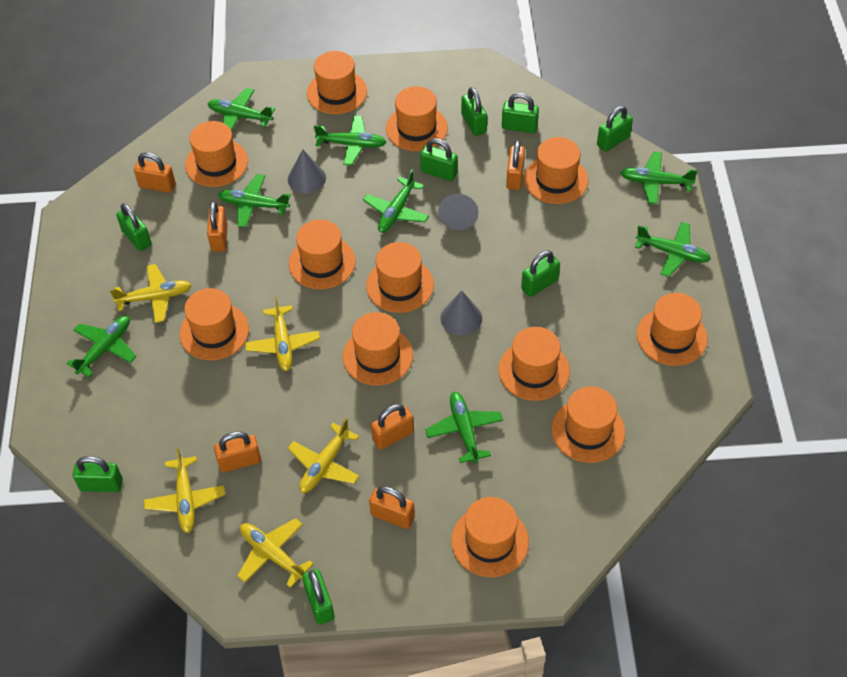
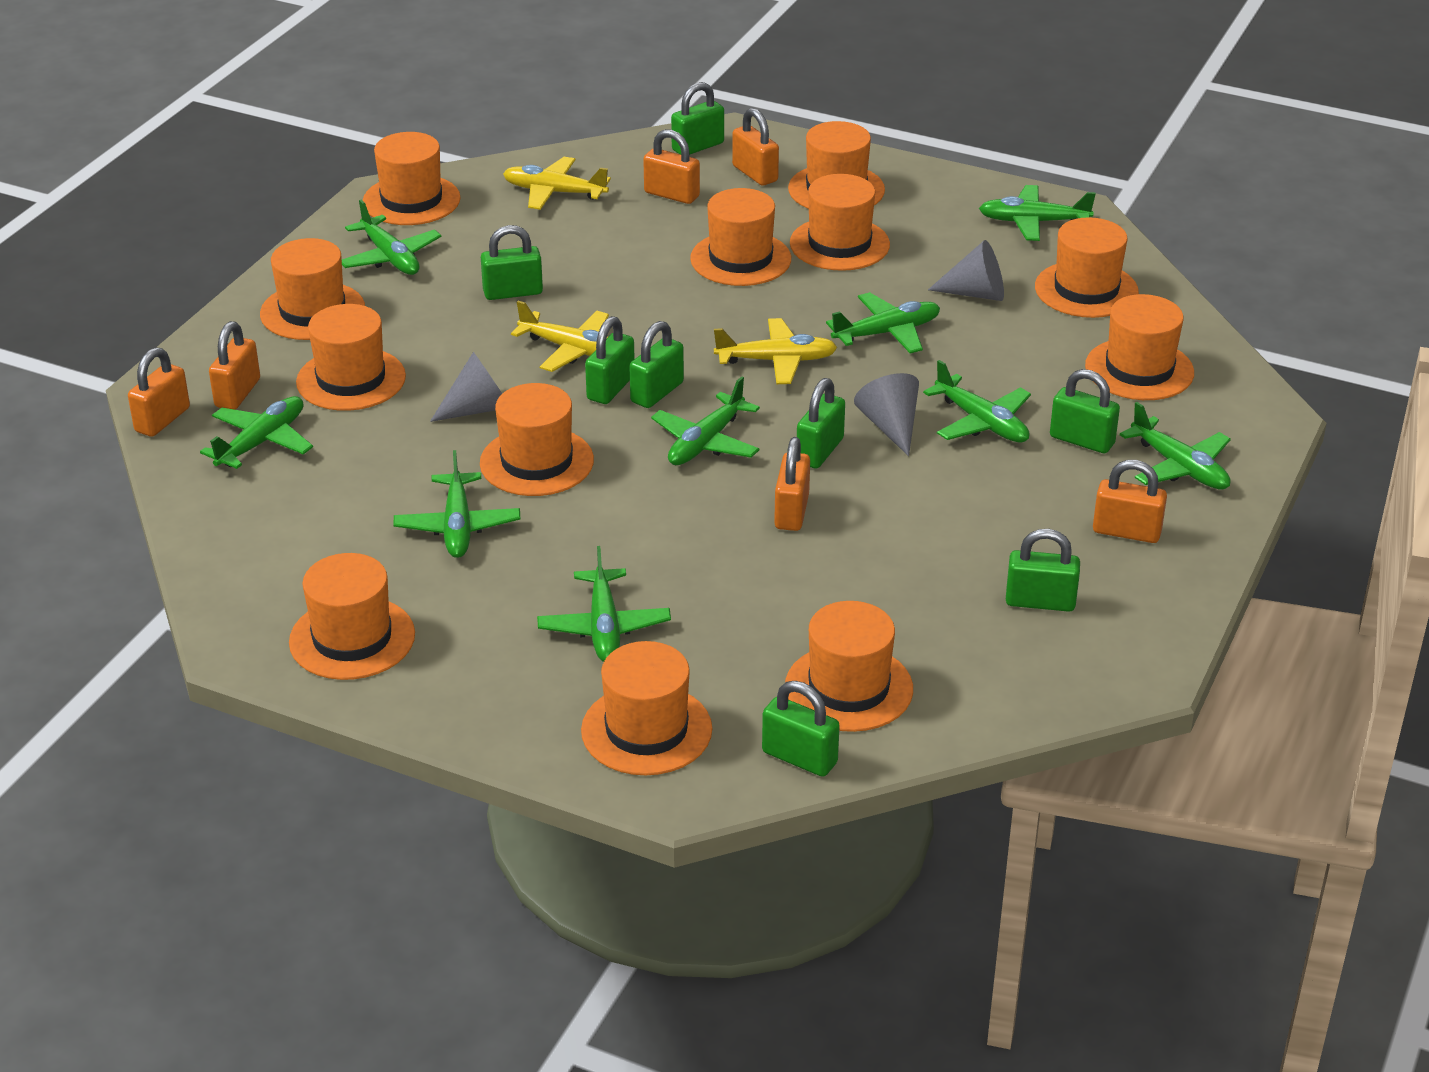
green plane: [66,316,136,377] [207,88,275,131] [218,174,291,228] [314,115,386,166] [363,169,429,233] [425,392,503,463] [621,152,698,204] [635,222,711,277] = 8 -> [200,396,313,469] [342,200,441,275] [394,450,520,558] [537,546,671,662] [651,376,760,465] [826,292,940,353] [923,360,1031,443] [979,185,1096,241] [1120,402,1231,490] = 9
yellow plane: [110,264,191,323] [144,448,225,533] [237,518,314,588] [245,296,320,371] [288,418,360,493] = 5 -> [503,157,611,210] [511,301,609,372] [714,318,838,384] = 3

